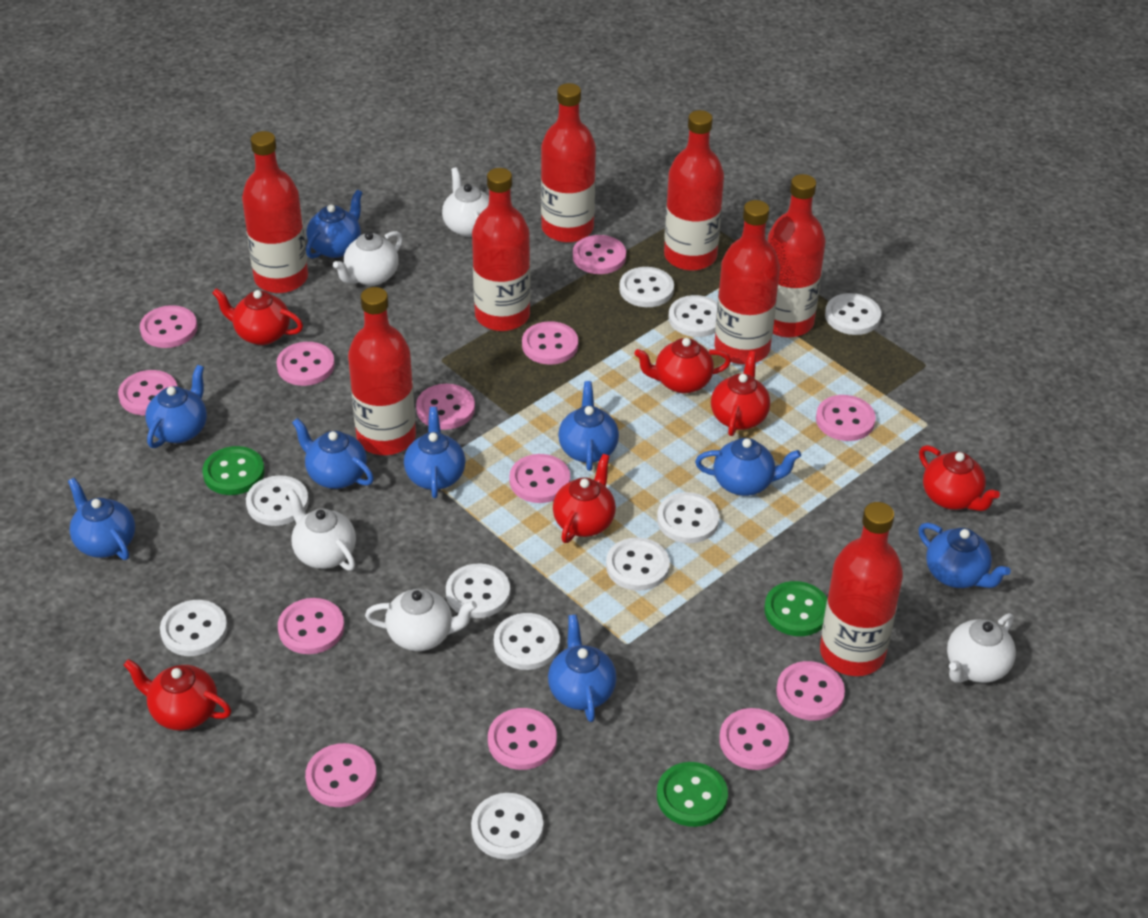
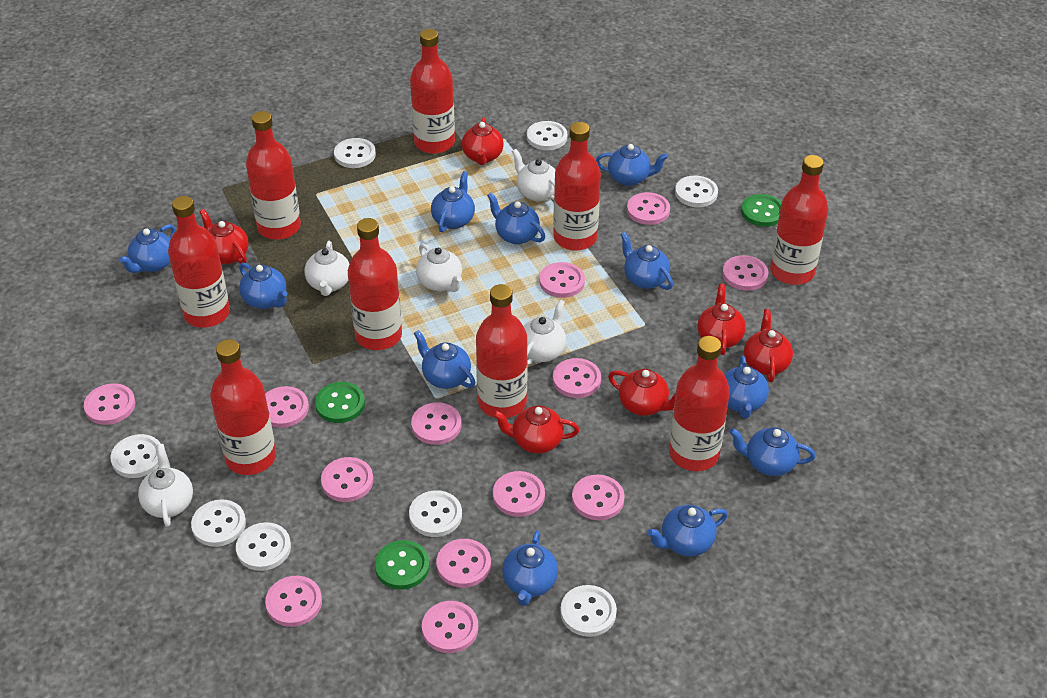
blue teapot: [68,478,135,560] [145,365,207,448] [292,418,374,489] [306,190,363,259] [404,407,465,498] [548,614,617,722] [558,381,619,471] [695,438,801,496] [919,523,1011,588] = 9 -> [119,224,176,273] [239,263,288,309] [414,330,475,389] [431,171,475,233] [487,192,545,245] [502,530,558,606] [596,144,668,186] [620,232,673,290] [647,505,728,557] [724,356,769,418] [729,427,816,476] = 11
red bottle: [242,131,308,293] [348,287,416,455] [472,168,530,331] [541,83,596,243] [664,110,724,271] [714,200,780,364] [767,174,826,337] [820,502,903,676] = 8 -> [168,196,230,328] [210,339,276,475] [246,111,301,240] [348,218,402,350] [410,29,455,154] [476,284,528,418] [553,122,601,251] [669,336,730,471] [770,155,828,285] = 9
white button: [160,600,228,656] [246,475,309,526] [446,564,510,618] [471,793,543,859] [494,613,560,670] [606,537,670,591] [619,267,674,307] [657,492,719,543] [669,295,718,337] [825,293,881,335] = 10 -> [110,434,161,478] [191,499,246,547] [236,522,291,571] [334,138,376,168] [409,490,462,537] [527,121,567,150] [560,585,617,637] [675,176,718,207] = 8

